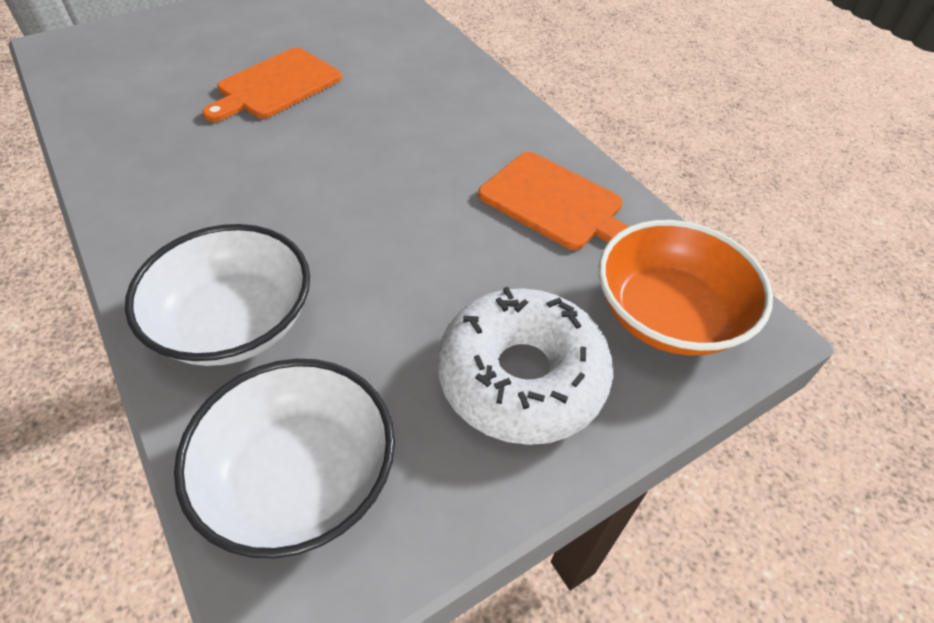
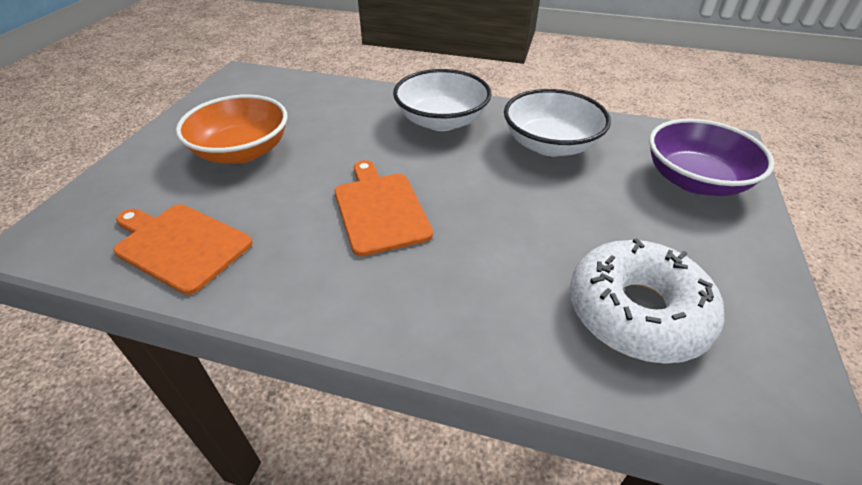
purple bowl: none = 0 -> [649,119,775,196] = 1

